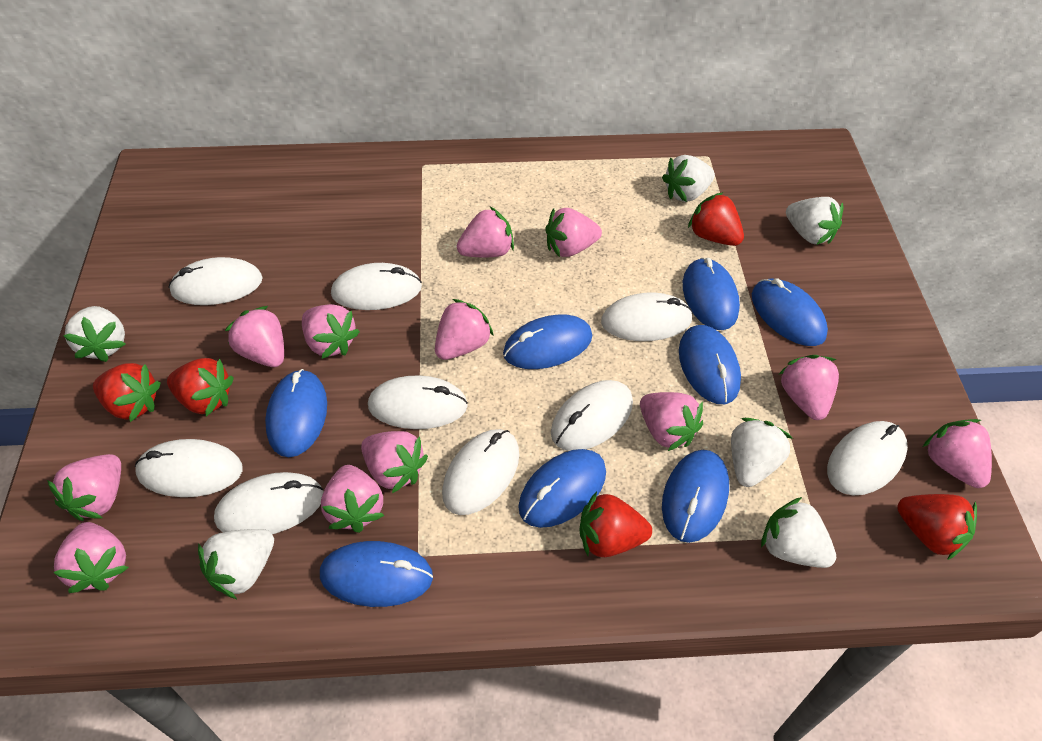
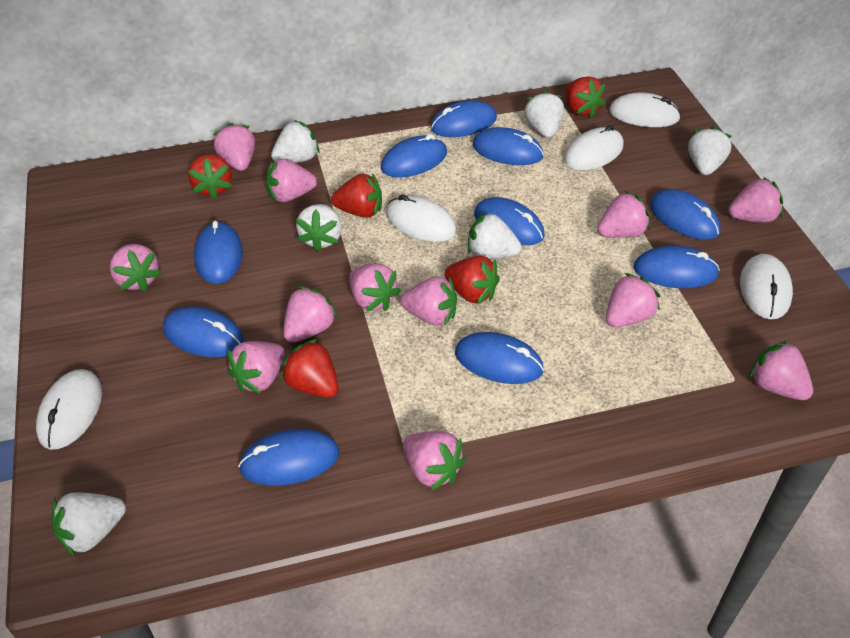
blue mouse: [265,369,327,457] [320,541,433,607] [503,314,592,369] [518,449,606,528] [662,450,729,543] [679,325,741,404] [683,258,740,330] [752,278,828,346] = 8 -> [163,307,244,357] [194,221,243,284] [238,429,339,486] [381,134,447,177] [430,100,497,137] [455,332,544,384] [473,127,544,165] [474,197,545,245] [633,246,720,288] [650,189,720,240] = 10
white mouse: [135,439,242,497] [168,257,263,305] [214,472,324,534] [331,263,422,310] [368,375,468,429] [442,429,519,515] [551,380,633,451] [601,292,693,341] [827,421,908,495] = 9 -> [36,369,102,450] [386,195,457,242] [564,125,624,170] [609,93,681,127] [740,254,793,319] = 5

